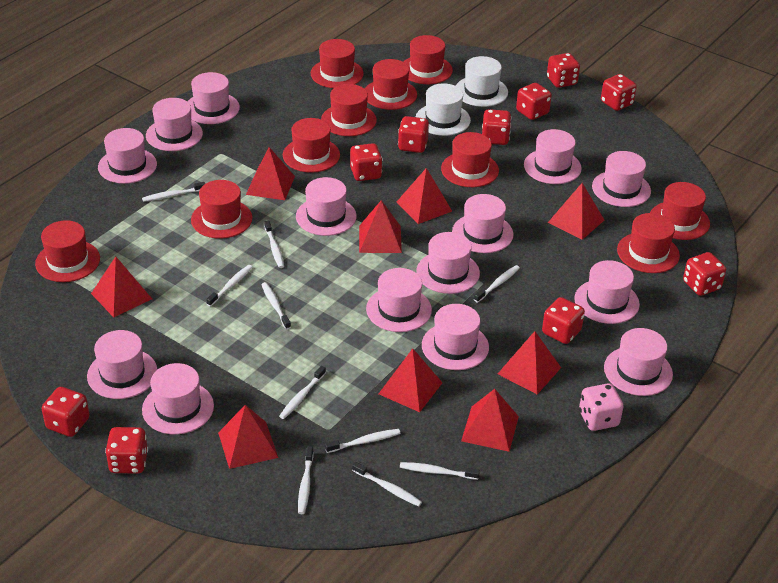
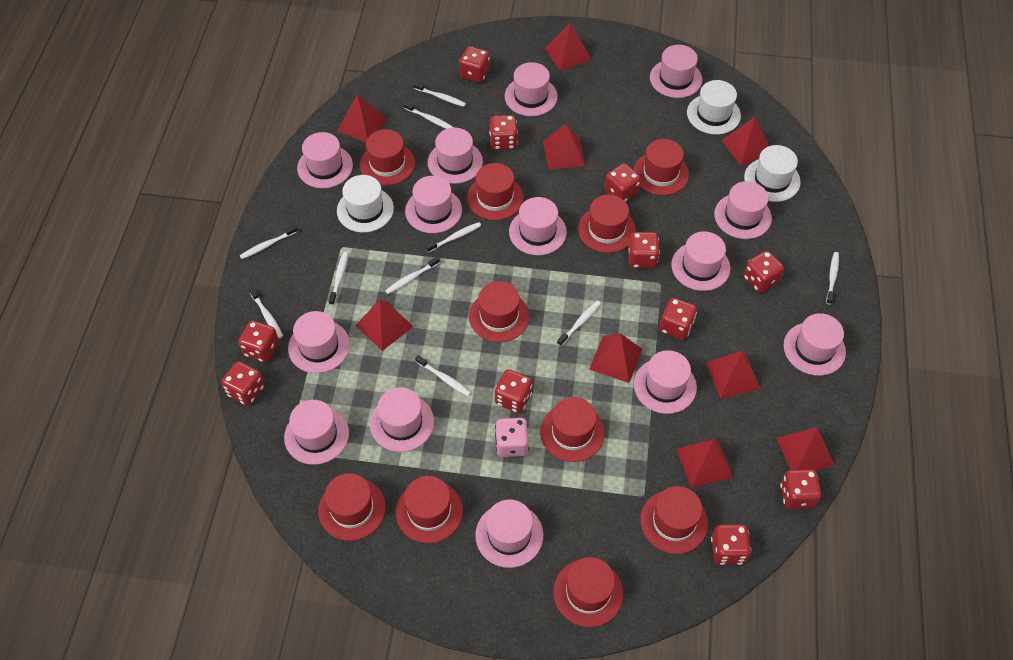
red dice: [42,387,90,437] [105,427,148,474] [350,143,383,181] [398,116,429,153] [482,109,511,145] [516,83,552,120] [542,297,585,344] [547,53,580,88] [601,74,637,111] [683,252,726,296] = 10 -> [221,361,265,405] [238,321,279,362] [459,46,490,83] [489,115,518,150] [495,369,532,413] [605,163,641,202] [628,232,660,268] [659,298,697,340] [711,524,751,565] [743,251,784,293] [780,469,822,509] = 11
white hat: [416,83,471,136] [456,56,508,107] = 2 -> [337,175,394,233] [687,80,741,135] [744,145,801,202] = 3

